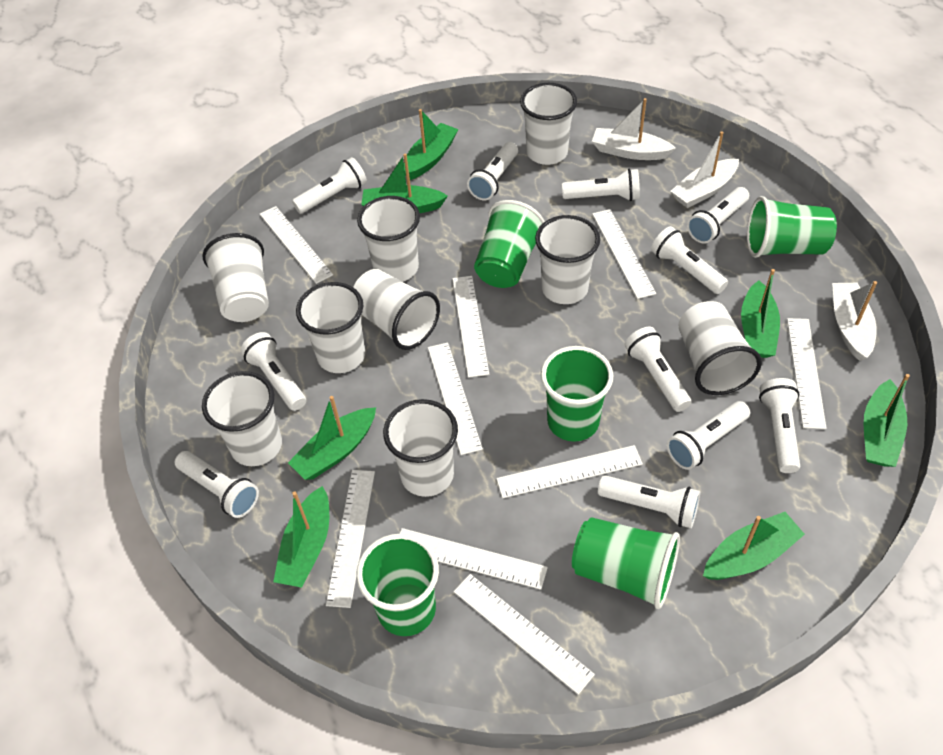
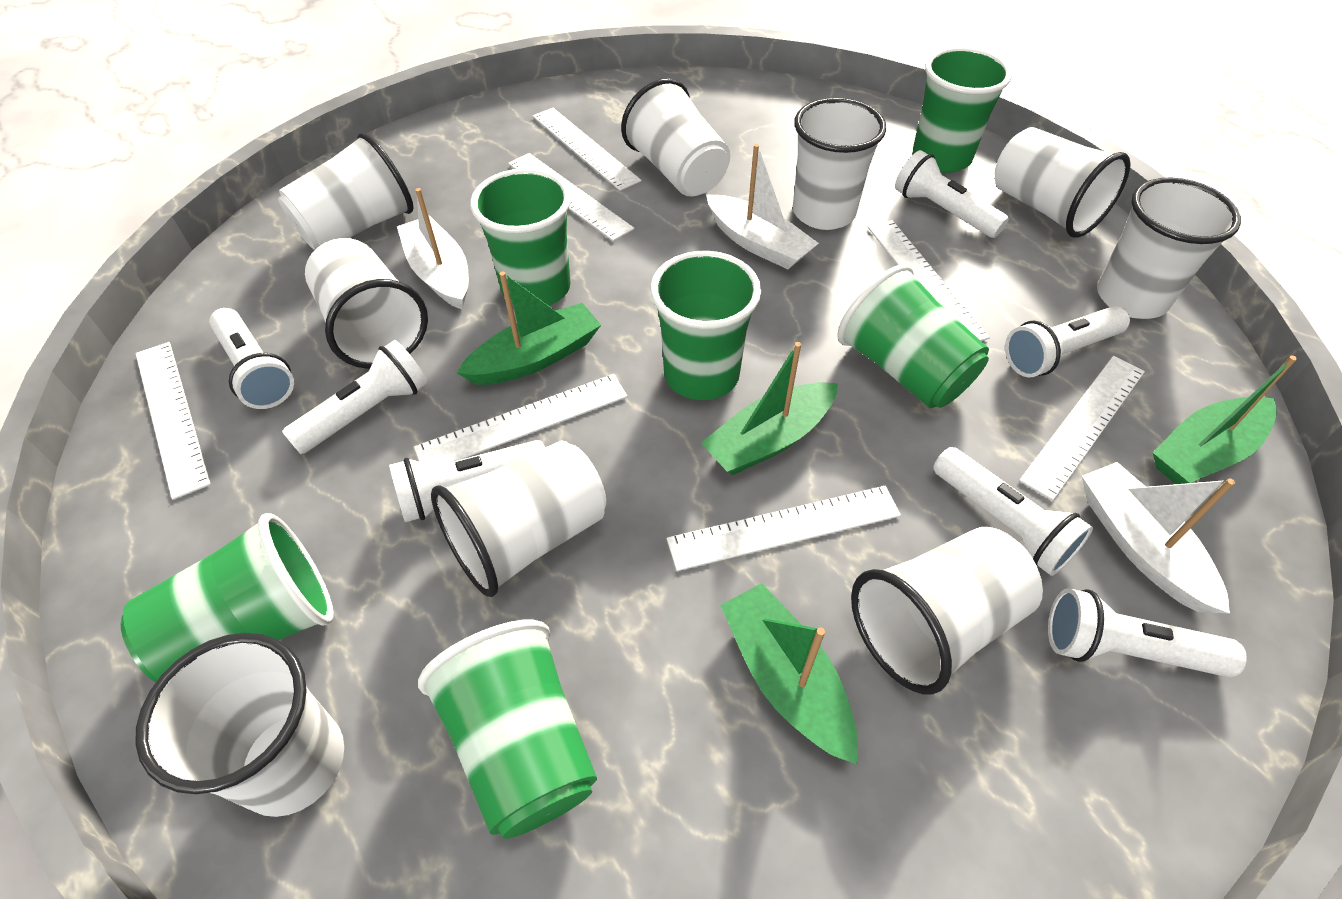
green boat: [273,486,329,588] [288,396,376,480] [361,153,448,213] [404,109,458,180] [703,512,805,580] [741,269,780,358] [864,374,910,467] = 7 -> [457,271,601,385] [701,342,838,475] [720,583,858,764] [1153,356,1297,484] = 4
green cup: [357,534,439,636] [474,200,545,288] [541,346,613,442] [572,517,680,609] [747,196,837,258] = 5 -> [121,513,334,682] [418,620,597,839] [470,168,571,306] [650,251,761,400] [837,264,989,408] [913,47,1012,173] = 6
white flashlight: [175,451,259,518] [241,332,306,411] [292,157,367,214] [467,142,518,200] [562,169,640,201] [598,475,700,528] [625,327,692,412] [651,226,728,294] [666,401,750,470] [687,187,749,243] [759,378,800,473] = 11 -> [209,308,294,409] [282,340,428,454] [389,440,545,522] [895,150,1009,238] [933,447,1093,576] [1005,306,1130,377] [1048,588,1247,677] = 7
white ruler: [260,206,333,284] [326,470,375,608] [400,528,548,590] [428,342,483,455] [452,276,489,378] [453,574,595,695] [496,445,643,498] [592,209,656,299] [787,318,827,429] = 9 -> [136,342,211,500] [414,374,628,466] [508,153,634,241] [533,108,641,191] [667,486,901,571] [868,220,990,341] [1019,356,1145,501] = 7

